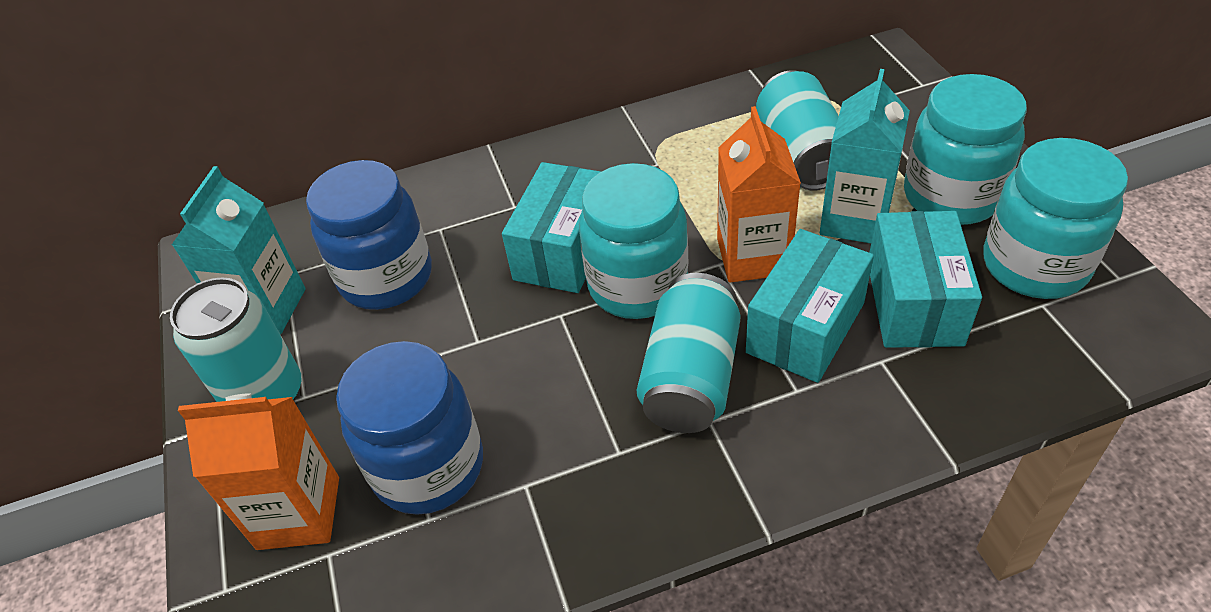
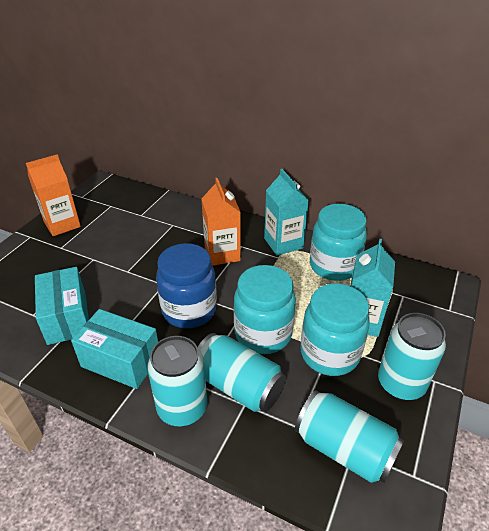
blue jar: [306,160,432,310] [336,341,483,515] = 2 -> [156,243,217,328] = 1
turquoise box: [502,162,601,293] [746,229,874,383] [869,211,982,348] = 3 -> [35,267,89,345] [71,309,158,389] = 2
turquoise can: [170,278,302,402] [637,273,741,433] [756,70,839,190] = 3 -> [147,336,207,426] [197,333,286,412] [295,390,404,483] [378,313,446,401] = 4

